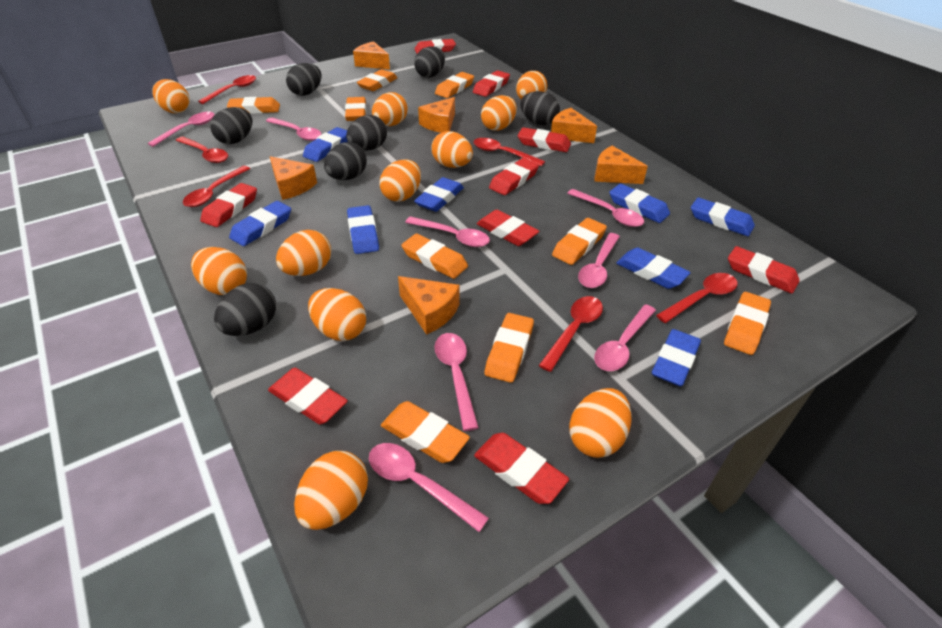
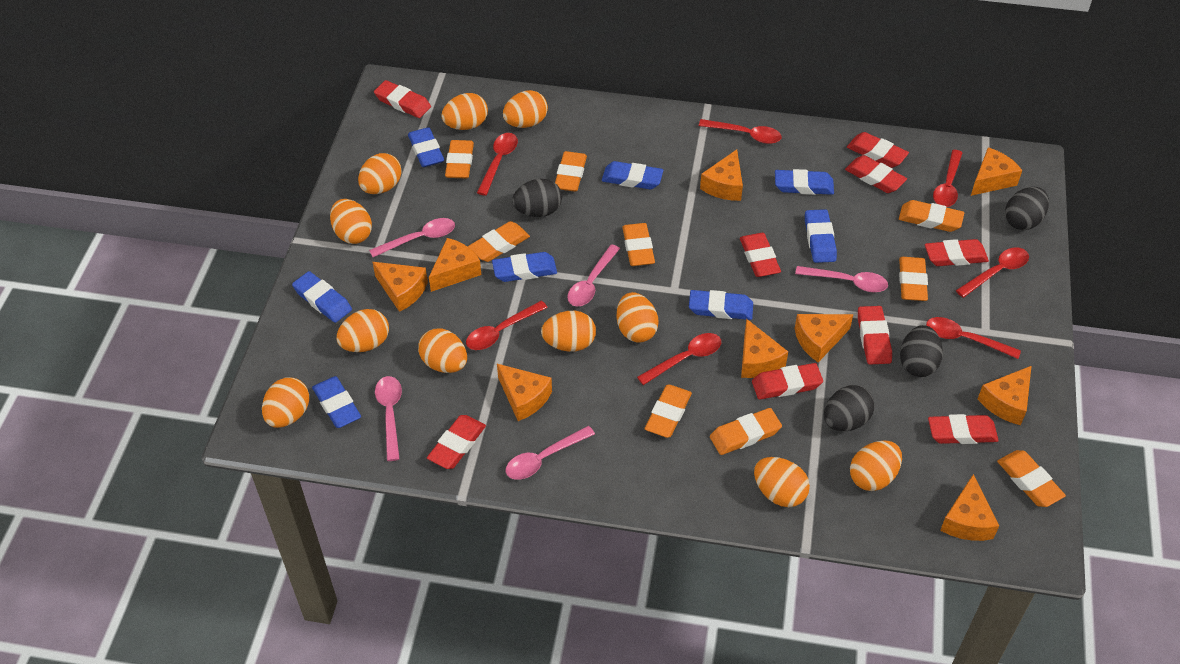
black egg: [210,107,252,144] [214,283,276,336] [286,63,321,96] [324,142,367,180] [346,115,387,151] [414,46,445,78] [520,91,560,125] = 7 -> [512,179,562,217] [824,385,875,431] [900,325,943,377] [1005,187,1049,230] = 4
orange cheese: [270,156,317,200] [353,41,390,69] [398,276,460,335] [418,97,455,133] [551,108,597,143] [594,146,648,184] = 6 -> [373,262,428,312] [429,238,481,292] [497,364,552,421] [700,149,743,201] [741,319,788,378] [795,314,854,362] [940,474,999,541] [971,147,1022,196] [978,366,1031,425] = 9
pink spoon: [148,112,215,147] [266,117,322,141] [369,443,489,532] [405,216,490,247] [434,333,479,431] [567,189,644,227] [578,233,620,288] [594,304,656,371] = 8 -> [369,218,455,257] [375,376,402,461] [506,426,595,480] [567,244,620,306] [795,266,888,292] = 5
red spoon: [176,136,228,163] [183,166,250,207] [198,75,256,104] [473,138,545,166] [539,296,603,372] [656,273,738,323] = 6 -> [466,301,548,350] [477,133,518,196] [637,333,721,385] [699,119,781,144] [926,317,1021,359] [933,150,963,207] [956,248,1029,298] = 7

